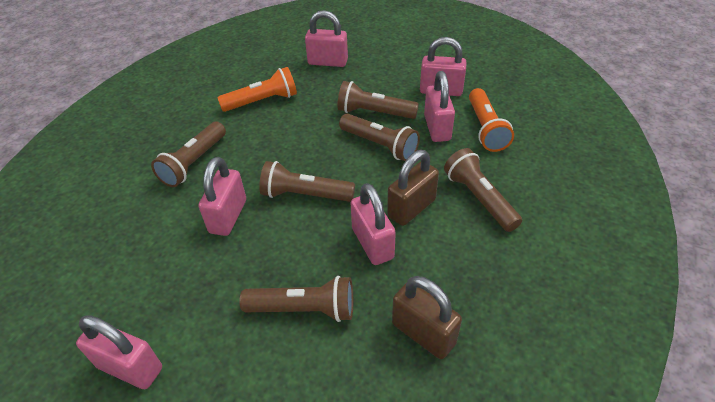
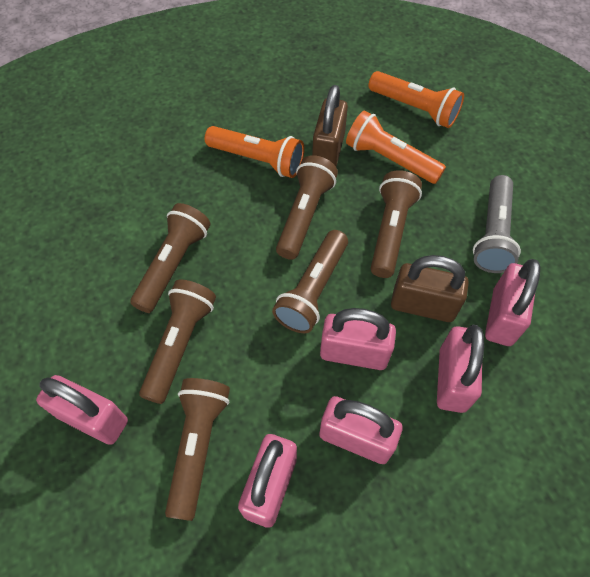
grey flashlight: none = 0 -> [473,175,521,273] = 1
orange flashlight: [217,67,297,112] [469,88,514,152] = 2 -> [205,126,304,178] [346,110,446,184] [368,71,464,128] = 3

